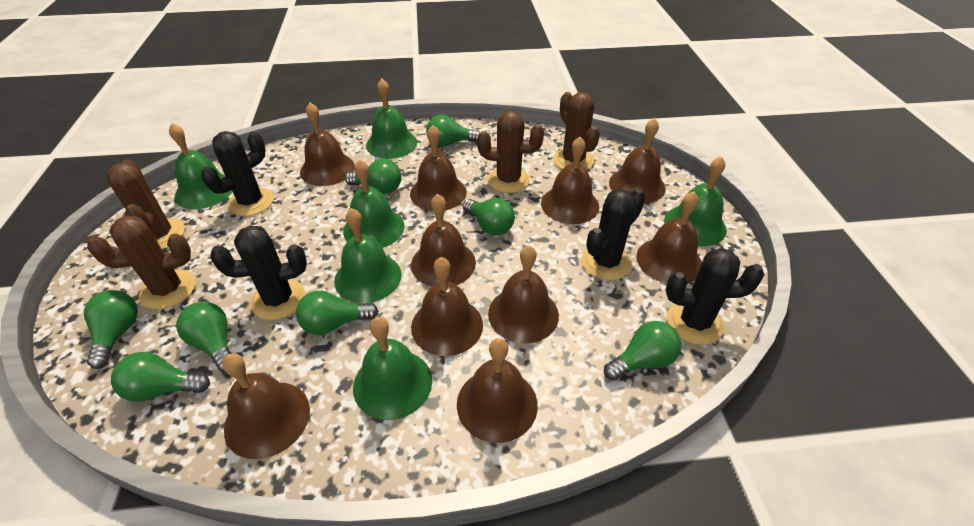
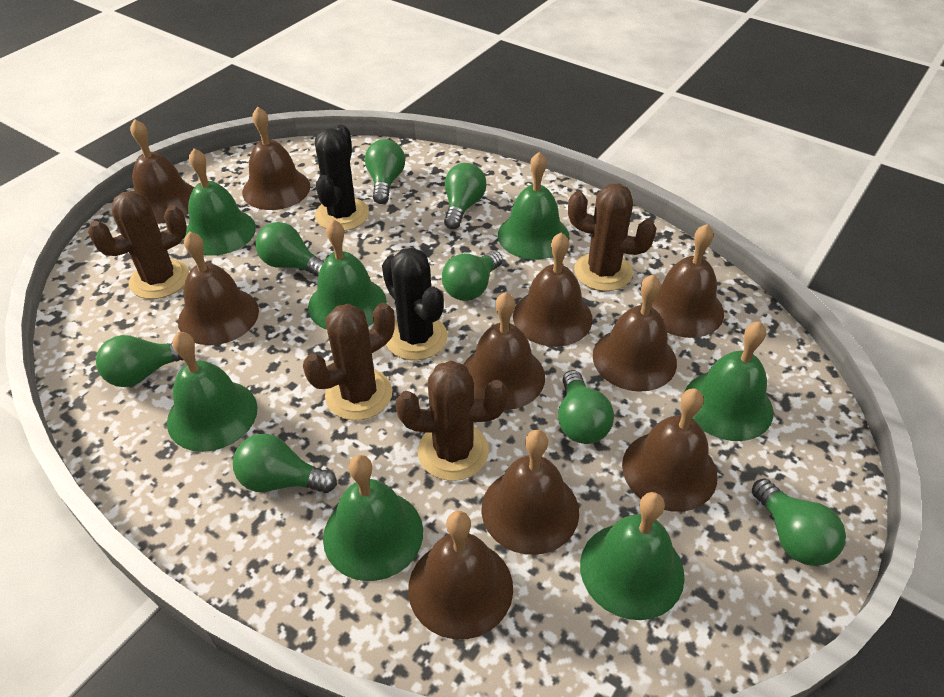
black cactus: [201,131,274,216] [210,225,307,320] [581,189,646,281] [666,248,764,345] = 4 -> [315,125,369,231] [382,247,448,360] = 2
green bell: [169,123,233,209] [334,208,401,303] [343,159,404,248] [353,317,432,420] [366,79,417,159] [664,156,727,246] = 6 -> [167,332,257,452] [183,148,256,256] [308,219,387,330] [323,455,423,581] [498,152,570,260] [580,492,685,620] [685,321,773,441] = 7

